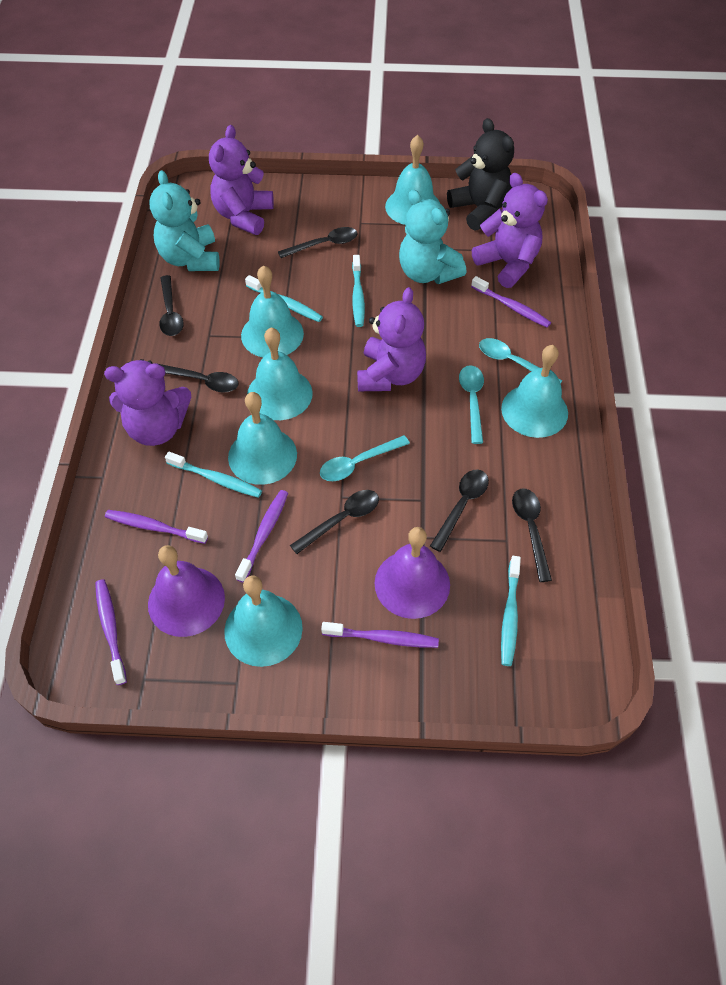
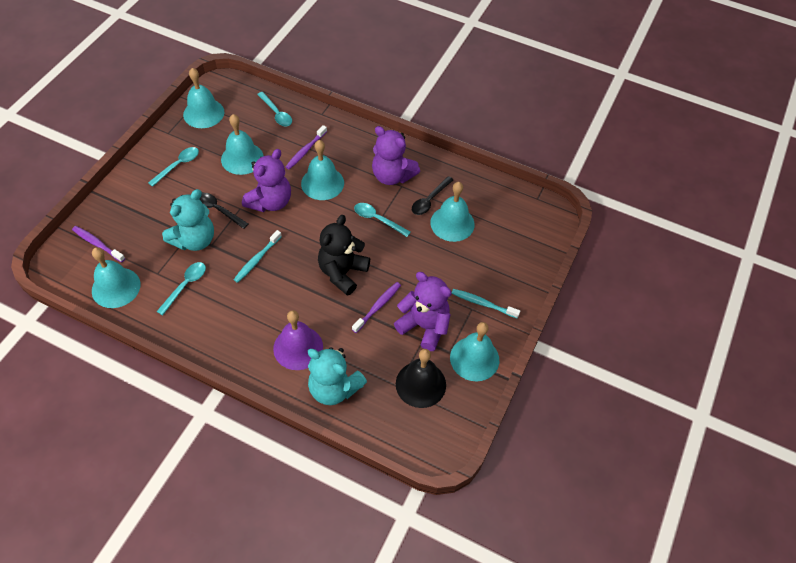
black bell: none = 0 -> [396,349,446,408] = 1
black spoon: [155,363,239,392] [159,275,184,336] [278,227,357,258] [290,490,379,554] [430,470,489,552] [512,488,552,582] = 6 -> [200,193,248,229] [412,176,453,215] = 2
purple bell: [148,545,225,637] [375,527,450,619] = 2 -> [273,310,323,370] = 1
purple teddy bear: [104,359,192,446] [209,125,274,235] [357,287,426,391] [472,173,548,288] = 4 -> [242,149,291,212] [372,126,420,185] [394,272,452,351] = 3
purple toothbrush: [95,579,127,685] [105,510,208,544] [235,490,288,583] [321,622,439,648] [471,276,551,328] = 5 -> [72,226,125,262] [286,125,327,169] [352,282,401,333] = 3
turquoise spoon: [320,435,410,481] [459,365,484,444] [479,338,562,384] = 3 -> [148,147,199,187] [156,262,206,315] [257,92,292,126] [354,203,411,237] = 4
turquoise toothbrush: [165,452,262,498] [245,275,323,322] [352,255,365,327] [501,556,521,666] = 4 -> [234,230,282,283] [452,289,520,318] = 2

